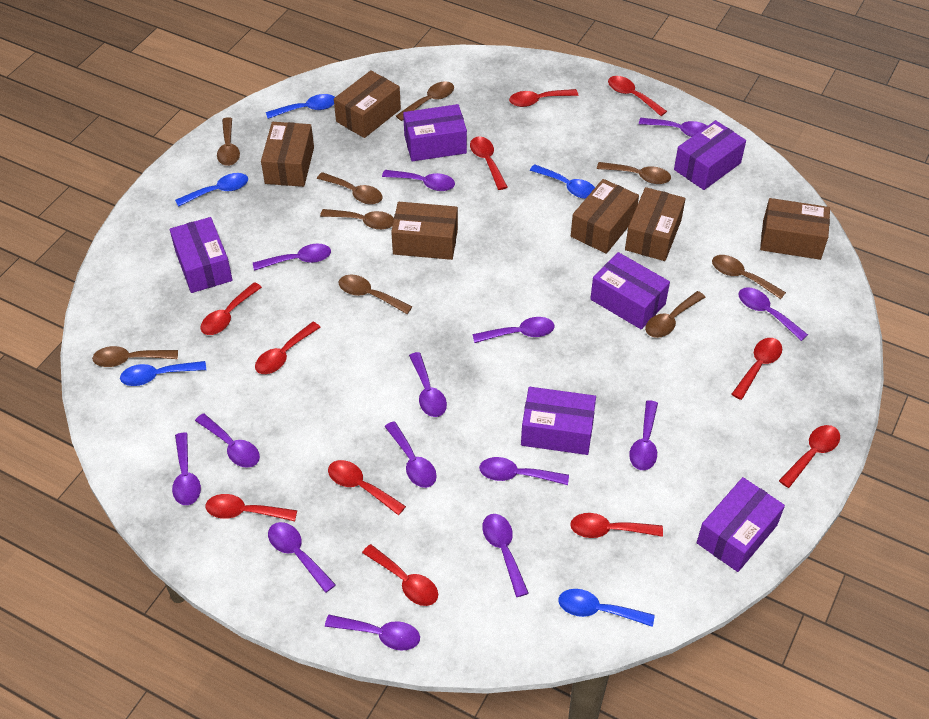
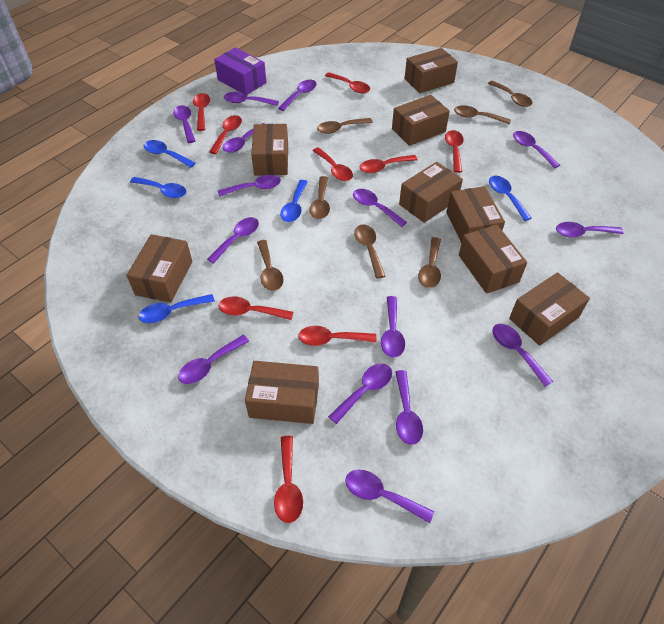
brown box: [261,122,314,187] [334,70,401,138] [391,202,458,260] [571,179,639,254] [625,187,686,261] [760,198,830,260] = 6 -> [126,234,192,302] [245,361,319,424] [251,124,288,176] [392,95,450,146] [399,162,463,223] [405,48,458,93] [447,186,505,243] [459,224,527,294] [509,272,590,346] = 9
brown spoon: [92,346,178,367] [217,117,240,166] [317,172,382,205] [320,209,394,230] [339,275,413,314] [396,81,454,121] [597,162,671,184] [645,291,705,338] [712,255,786,299] = 9 -> [257,240,284,291] [309,176,330,219] [317,118,373,134] [354,225,385,279] [418,237,441,288] [454,105,511,125] [488,80,533,107] = 7
purple box: [170,217,233,293] [403,104,467,161] [521,387,596,455] [590,252,670,330] [674,120,746,190] [697,477,785,572] = 6 -> [214,47,267,95] = 1
purple spoon: [172,433,201,505] [195,413,260,468] [253,243,331,271] [268,522,336,593] [325,615,420,651] [382,170,455,191] [385,421,437,488] [409,352,447,417] [472,317,554,343] [479,457,569,485] [482,514,529,597] [629,400,658,470] [639,118,707,137] [739,287,808,341] = 14 -> [173,105,195,143] [178,335,249,384] [207,217,259,264] [218,175,281,197] [223,123,265,153] [224,92,279,106] [278,80,316,111] [328,363,392,424] [345,470,434,523] [353,189,407,227] [381,296,405,358] [395,370,423,445] [492,324,553,387] [513,131,560,169] [556,222,624,238] = 15
red spoon: [200,282,262,335] [206,494,297,521] [255,322,321,374] [328,460,406,515] [362,544,438,606] [470,136,508,190] [509,89,578,107] [570,513,663,538] [608,76,667,116] [732,338,782,400] [779,425,840,488] = 11 -> [193,93,210,131] [209,115,242,154] [219,296,293,320] [274,436,303,523] [298,326,376,346] [313,147,353,181] [325,72,370,94] [360,155,418,173] [445,130,464,173] = 9

